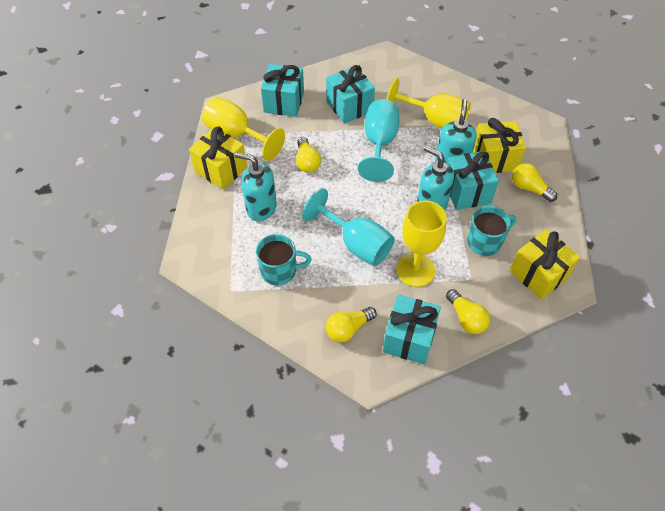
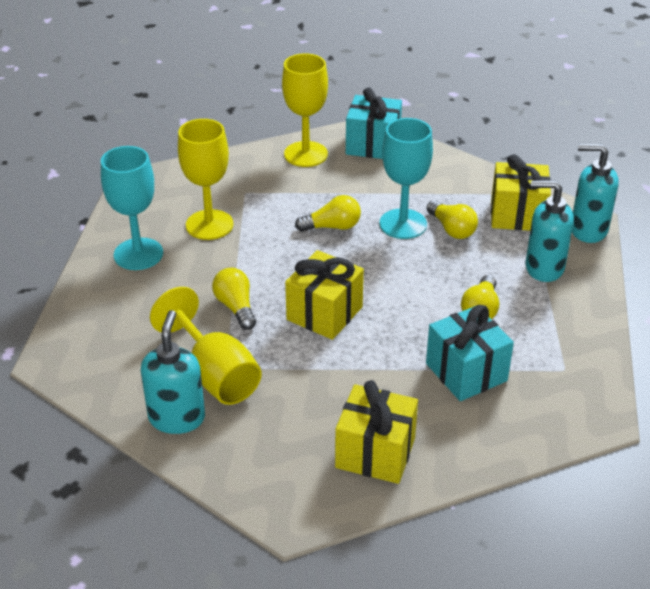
turquoise gift: [261,64,304,117] [326,65,375,123] [383,295,441,365] [447,151,499,210] = 4 -> [346,87,402,159] [426,305,514,401] = 2
turquoise mug: [256,234,312,285] [467,206,516,256] = 2 -> none = 0

